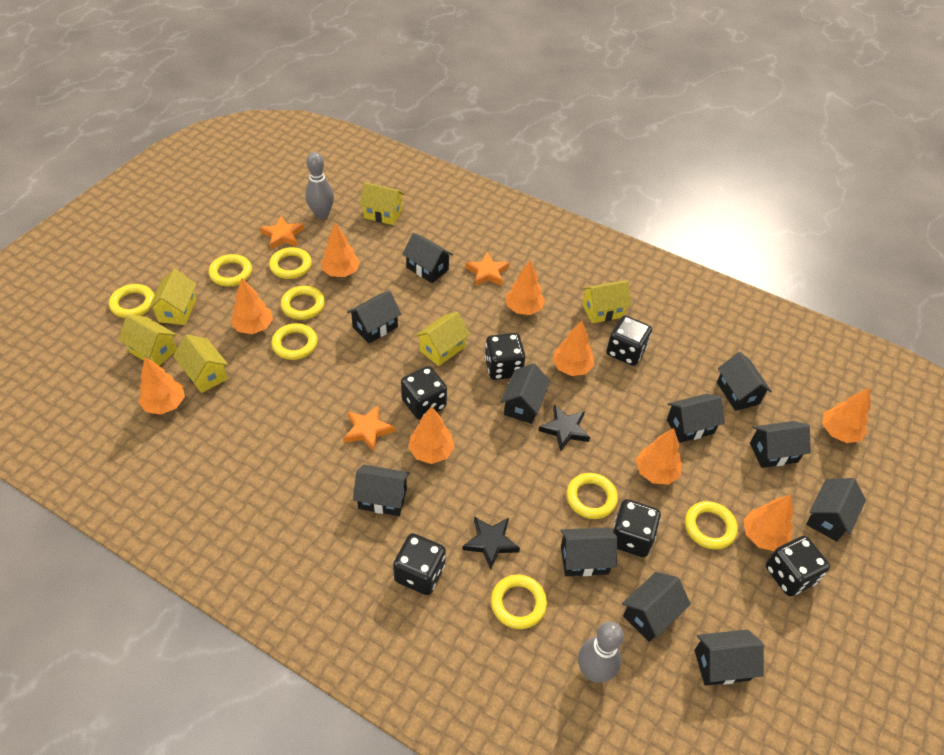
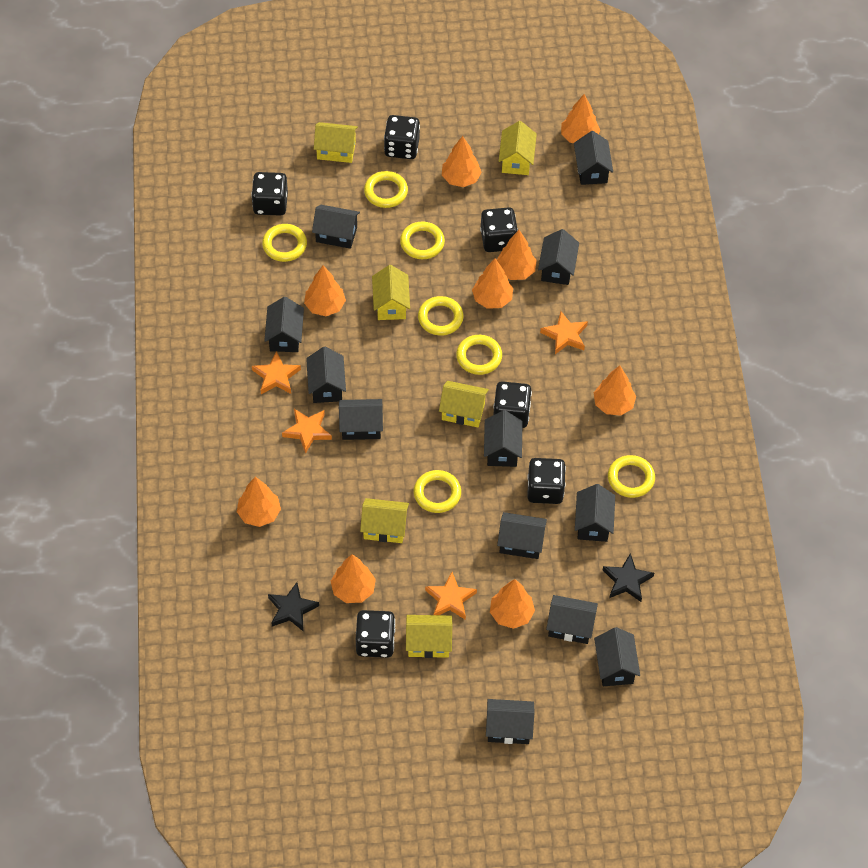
black house: [347,291,401,343] [353,465,410,516] [402,233,453,283] [501,363,550,424] [560,527,617,576] [622,572,691,642] [667,394,725,443] [694,630,764,686] [717,352,772,411] [750,421,811,468] [806,478,866,542] = 11 -> [264,297,304,352] [306,347,346,403] [312,205,360,249] [339,399,383,440] [484,410,522,467] [486,699,535,744] [497,512,547,559] [538,229,579,285] [546,595,598,644] [574,131,613,185] [575,484,615,542] [594,627,640,686] = 12
grey bowling pin: [305,152,334,219] [578,622,624,683] = 2 -> none = 0
orange star: [260,216,304,249] [344,405,395,452] [465,252,509,286] = 3 -> [252,351,301,394] [282,409,332,454] [425,572,477,620] [540,311,588,354] = 4
yellow ring: [109,284,155,318] [209,254,252,287] [269,247,312,279] [271,323,318,360] [281,286,325,320] [491,575,547,629] [566,473,618,519] [685,501,738,550] = 8 -> [262,224,307,262] [364,171,408,208] [400,222,445,259] [414,470,461,513] [418,296,463,336] [456,335,502,375] [608,455,655,498] = 7

